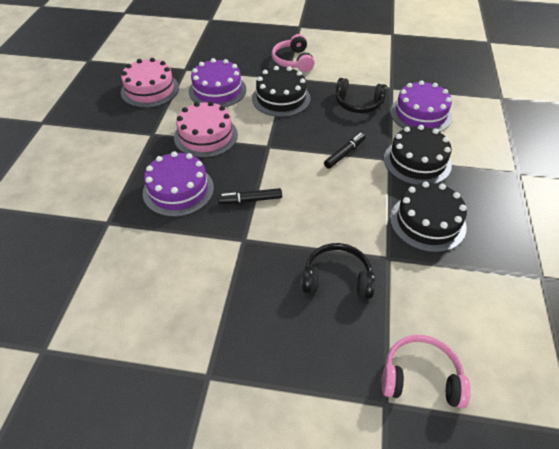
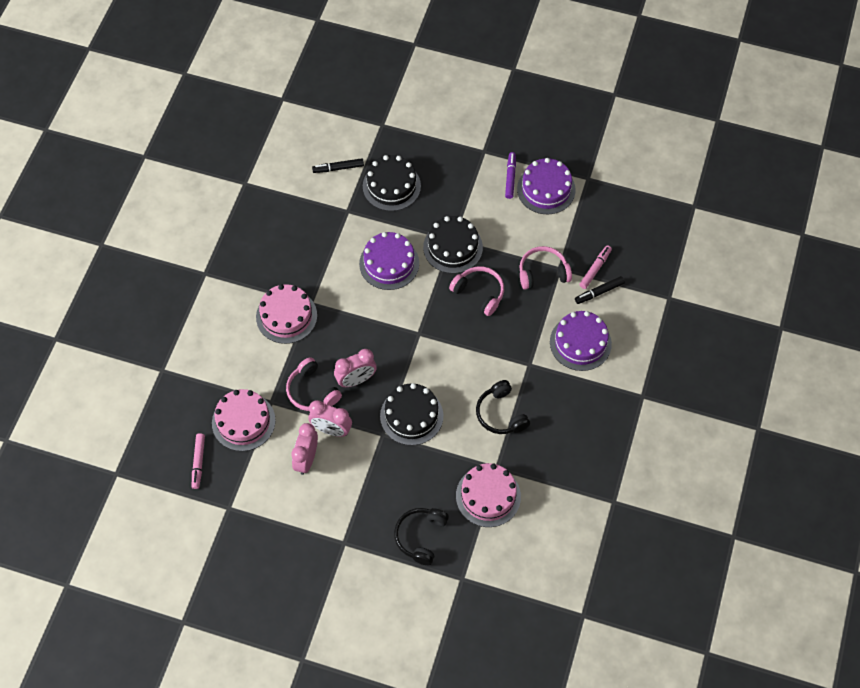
pink cake: [121,58,179,108] [174,101,238,158] = 2 -> [212,389,276,451] [256,284,317,344] [456,463,521,527] = 3
pink clock: none = 0 -> [291,423,318,475] [308,400,352,437] [334,349,377,387] = 3
pink headphones: [272,34,315,72] [382,335,471,408] = 2 -> [286,357,342,411] [449,266,504,316] [519,246,572,290] = 3
pink marker: none = 0 -> [192,433,205,489] [579,245,612,289] = 2
purple marker: none = 0 -> [505,152,516,199] = 1

